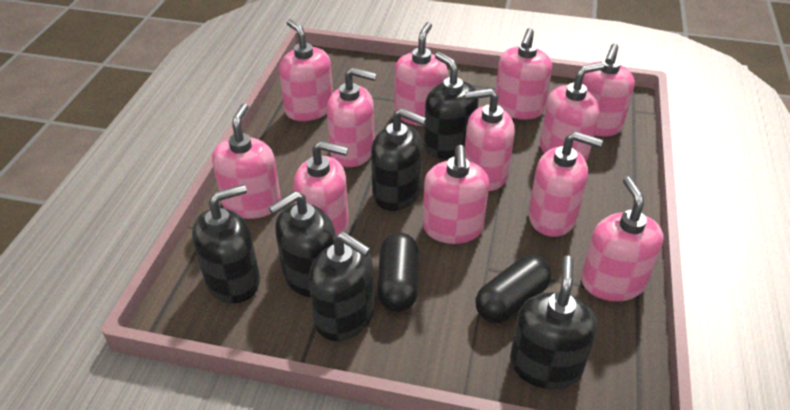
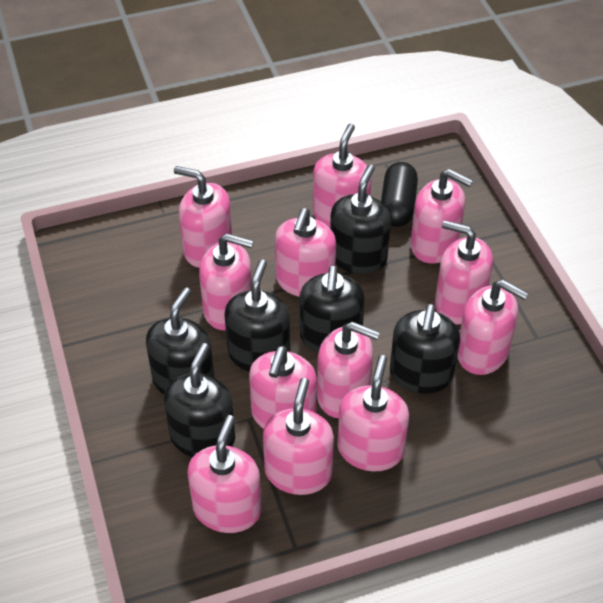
black capsule: [377,232,418,312] [475,255,552,323] = 2 -> [381,162,418,227] = 1

